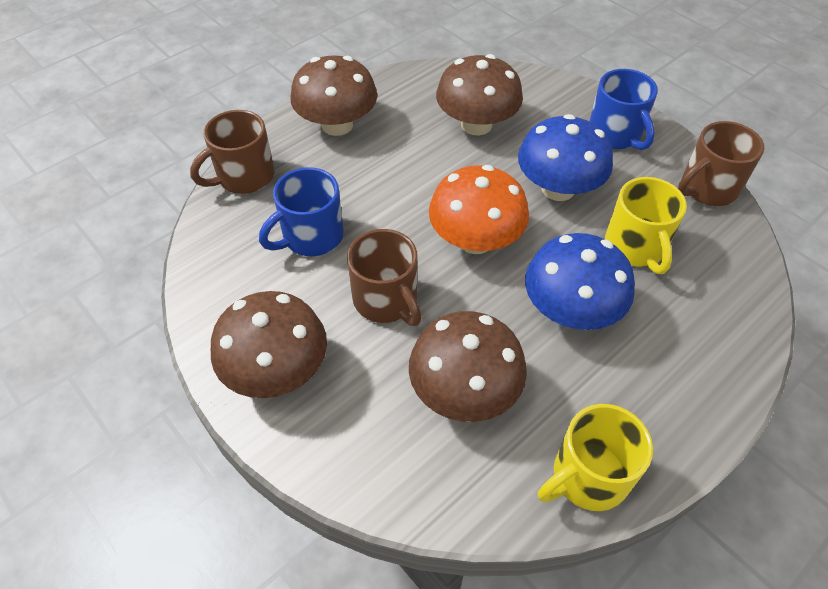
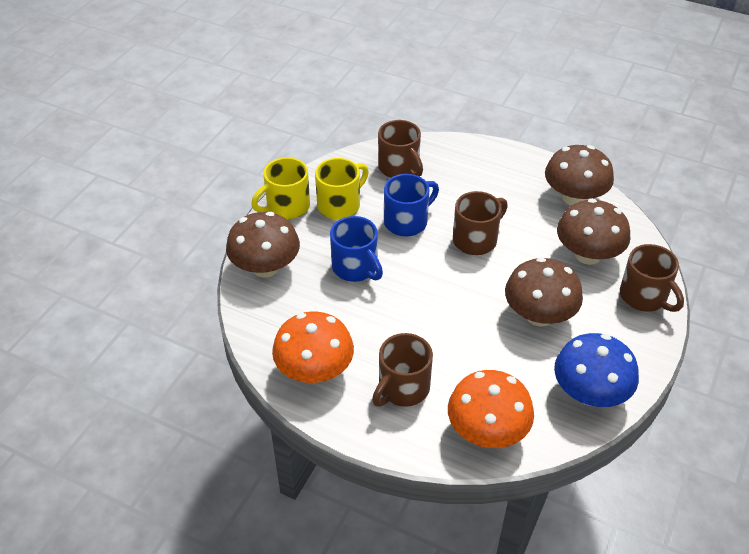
blue mushroom: [518,114,613,201] [525,233,635,330] = 2 -> [554,333,639,407] = 1
brown mug: [190,110,274,194] [347,229,422,326] [678,121,764,206] = 3 -> [372,333,433,407] [378,120,423,178] [453,191,508,255] [620,244,684,312] = 4
orange mushroom: [429,165,529,254] = 1 -> [272,311,354,383] [448,370,534,448] = 2

